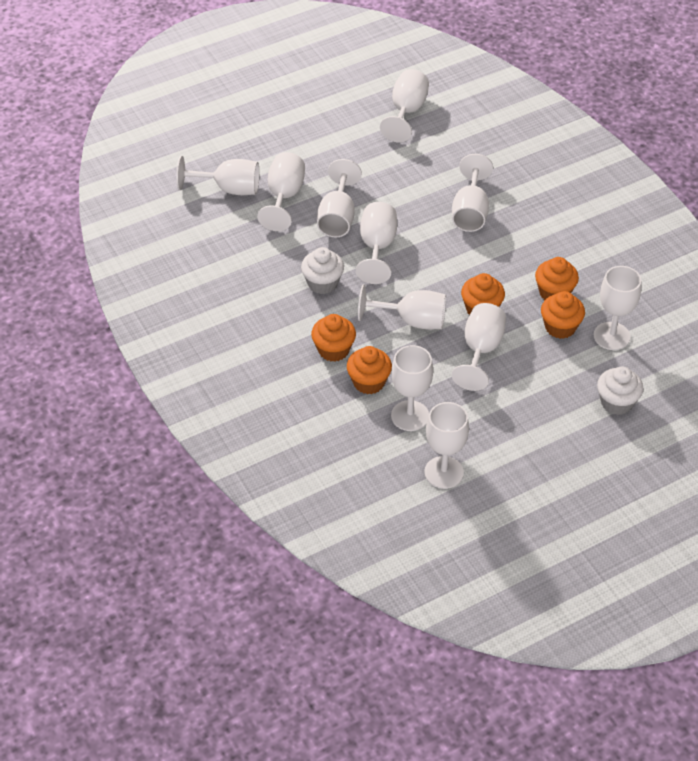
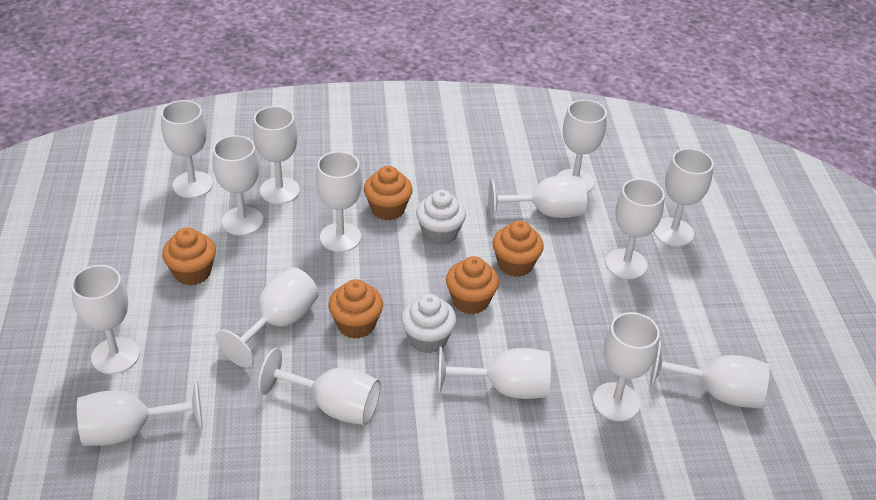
white goblet: [176,156,259,195] [257,152,305,231] [317,159,362,237] [356,202,397,284] [358,284,446,329] [380,69,429,142] [391,345,433,431] [424,402,469,489] [452,154,493,232] [452,303,506,391] [594,266,641,350] = 11 -> [71,265,140,374] [77,380,203,446] [161,100,213,198] [212,135,263,235] [216,267,319,368] [253,106,300,204] [258,348,381,425] [316,151,362,252] [438,347,551,399] [489,175,587,220] [557,99,607,193] [593,312,660,421] [605,179,665,279] [650,341,770,408] [653,148,714,247] = 15

